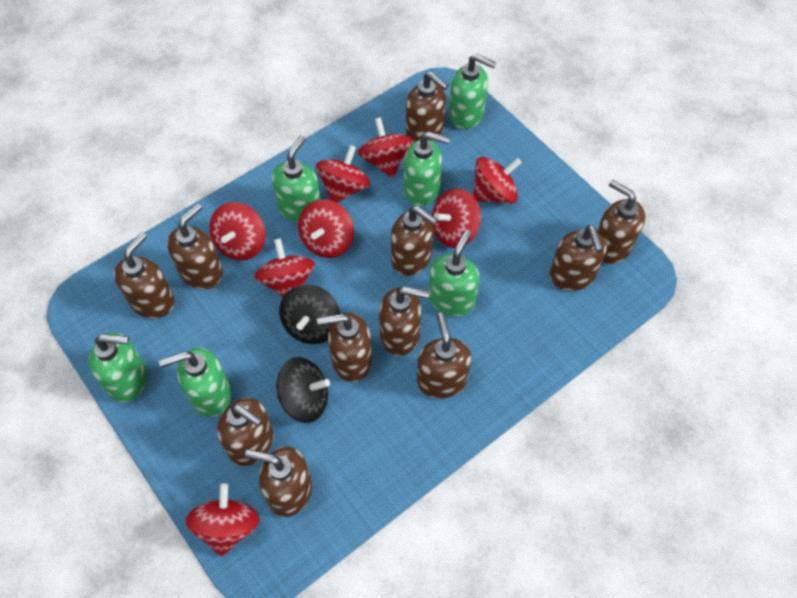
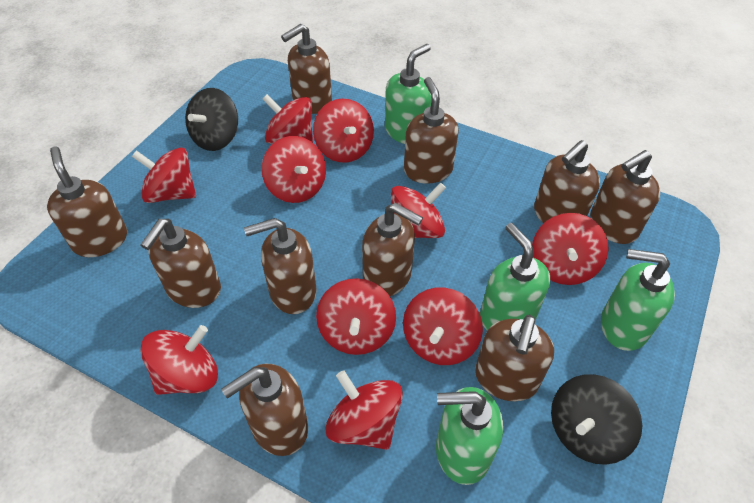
brown soap dispenser: [114,232,175,319] [167,203,223,289] [217,398,274,466] [245,446,312,517] [317,313,372,382] [379,287,430,356] [391,206,438,276] [406,72,449,143] [417,313,471,399] [549,225,607,291] [597,180,645,264] = 11 -> [47,147,127,257] [141,219,221,308] [221,364,308,456] [244,218,317,314] [281,24,332,114] [362,203,423,296] [404,77,459,184] [475,315,554,401] [534,140,600,223] [590,150,660,244] = 10
green soap dispenser: [89,332,147,402] [159,348,231,417] [272,135,320,222] [404,132,450,206] [429,230,480,316] [449,54,496,129] = 6 -> [385,44,432,144] [436,387,503,485] [480,223,550,330] [601,249,675,351] = 4
red spinning top: [186,483,260,557] [209,202,266,261] [254,238,315,297] [298,199,354,258] [316,145,370,203] [358,117,412,178] [432,188,481,248] [473,157,522,204] = 8 -> [132,148,196,203] [140,325,218,395] [261,136,326,203] [263,94,313,144] [313,98,374,163] [316,278,396,355] [326,370,403,450] [391,183,446,238] [403,287,483,365] [532,213,609,285] = 10

